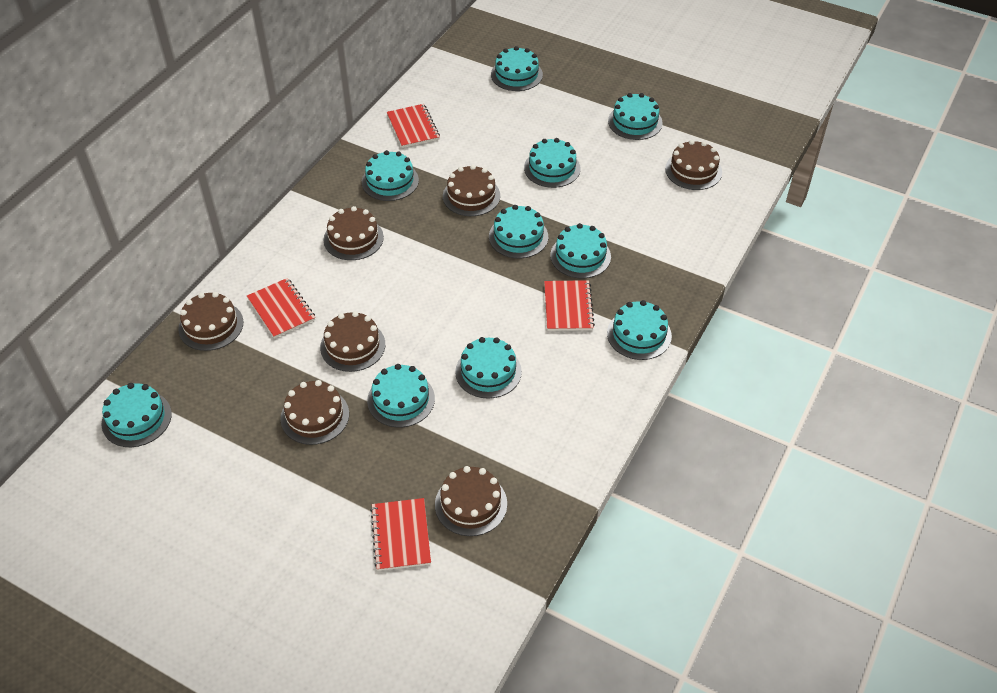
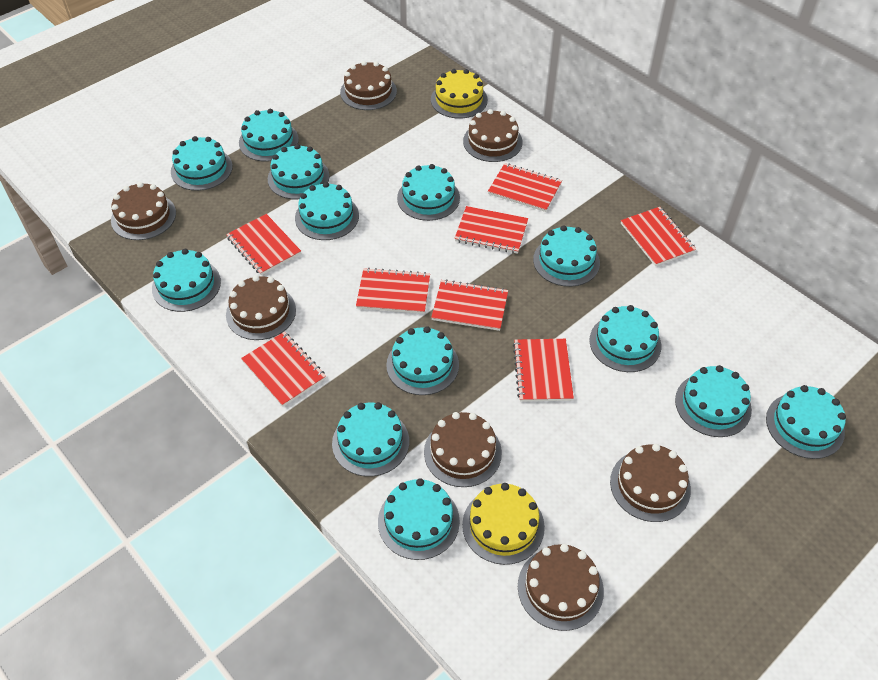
red notebook: [247,278,315,339] [370,498,431,571] [387,104,440,148] [544,280,595,331] = 4 -> [226,214,301,275] [241,332,326,407] [356,268,430,314] [431,279,508,331] [454,206,528,254] [488,163,562,212] [513,339,574,402] [621,207,696,266] = 8
turquoise cake: [101,383,172,447] [362,150,419,201] [367,364,435,428] [455,337,522,399] [489,205,548,258] [491,46,543,91] [524,138,581,188] [550,223,611,278] [607,300,672,360] [608,93,663,140] = 10 -> [152,249,221,312] [171,136,233,191] [239,109,299,162] [268,144,330,199] [295,182,359,240] [332,402,409,477] [378,478,460,560] [386,326,459,395] [397,164,460,221] [533,225,600,287] [589,305,661,372] [675,365,752,437] [766,385,846,459] = 13
yellow cake: none = 0 -> [431,69,488,118] [462,483,545,565] = 2

